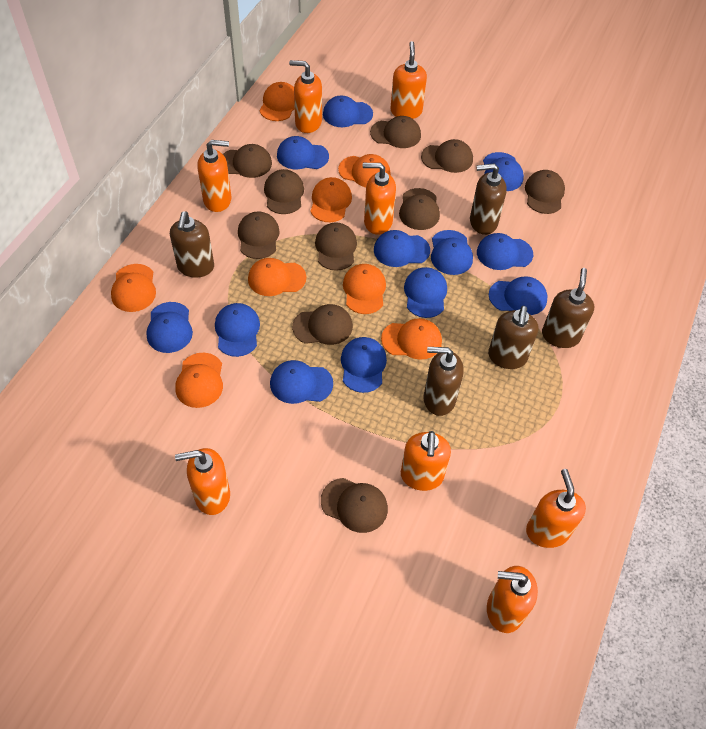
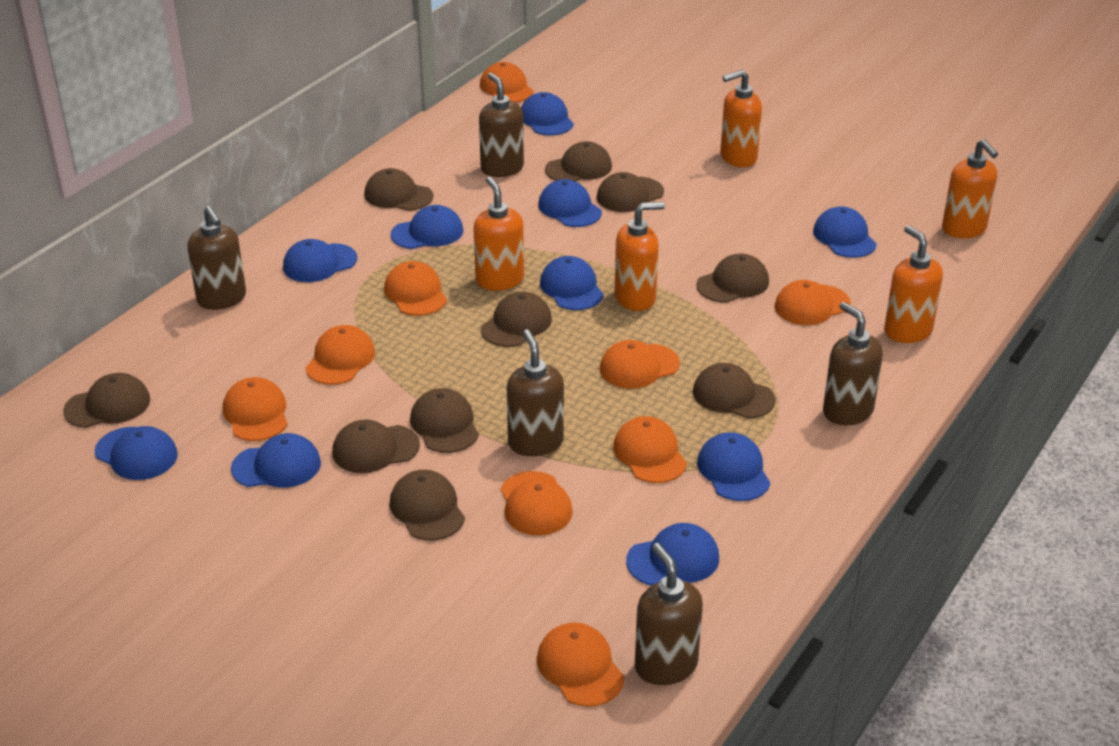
blue cap: [146,302,193,353] [215,303,260,357] [270,360,333,404] [277,136,329,169] [323,96,373,127] [341,337,387,393] [374,230,430,267] [404,267,447,318] [431,230,473,275] [477,233,533,270] [483,152,524,191] [489,276,547,315] = 12 -> [94,426,178,480] [231,433,321,488] [283,239,357,282] [390,205,463,249] [521,92,574,135] [538,179,602,227] [540,256,604,310] [626,523,719,586] [697,432,770,501] [813,206,877,258] = 10
orange cap: [111,264,156,312] [175,353,223,408] [248,258,306,296] [259,82,295,121] [310,177,352,222] [338,154,391,187] [343,264,386,314] [381,318,442,360] = 8 -> [223,377,288,441] [305,325,375,385] [384,261,447,316] [480,62,534,103] [501,471,573,536] [537,623,624,707] [600,340,680,389] [613,416,687,483] [774,280,851,325] = 9
orange soap dispenser: [175,448,230,515] [197,140,232,212] [289,60,322,133] [363,163,396,235] [390,41,427,119] [401,431,451,491] [487,566,538,633] [526,469,586,548] = 8 -> [473,177,524,291] [614,202,665,311] [720,70,762,167] [884,225,943,343] [942,139,998,238] = 5

